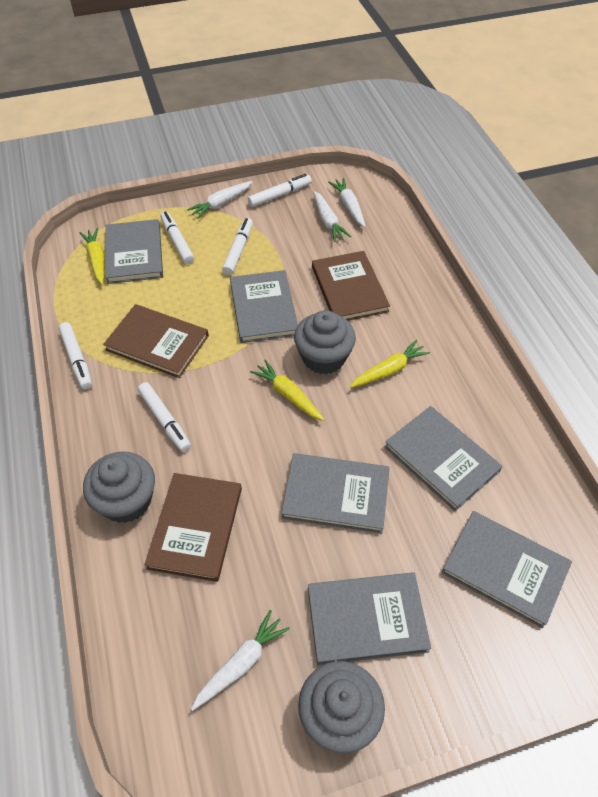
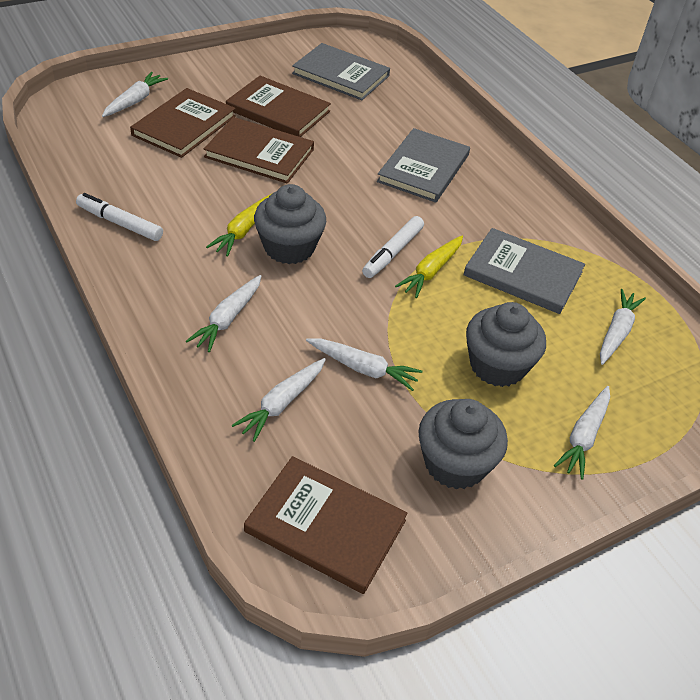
brown book: [103,304,209,378] [144,473,242,582] [312,251,390,321] = 3 -> [130,88,236,158] [204,117,314,184] [226,76,331,137] [244,456,408,594] = 4
grey book: [105,219,163,284] [230,270,298,343] [281,453,390,533] [308,572,431,665] [384,406,503,511] [442,511,572,628] = 6 -> [292,43,390,100] [377,128,470,203] [463,228,585,314] = 3
white carrot: [187,181,253,219] [191,610,290,711] [313,191,351,242] [328,178,366,228] = 4 -> [102,72,168,117] [186,275,261,352] [232,358,326,442] [306,338,422,391] [554,386,610,480] [600,289,646,365] = 6
white marker: [59,322,92,389] [138,382,191,452] [160,211,194,264] [222,218,253,275] [248,174,312,207] = 5 -> [76,193,163,241] [362,216,424,278] = 2
yellow carrot: [79,228,104,285] [250,360,325,421] [350,340,430,388] = 3 -> [206,194,271,257] [395,236,463,298] = 2

